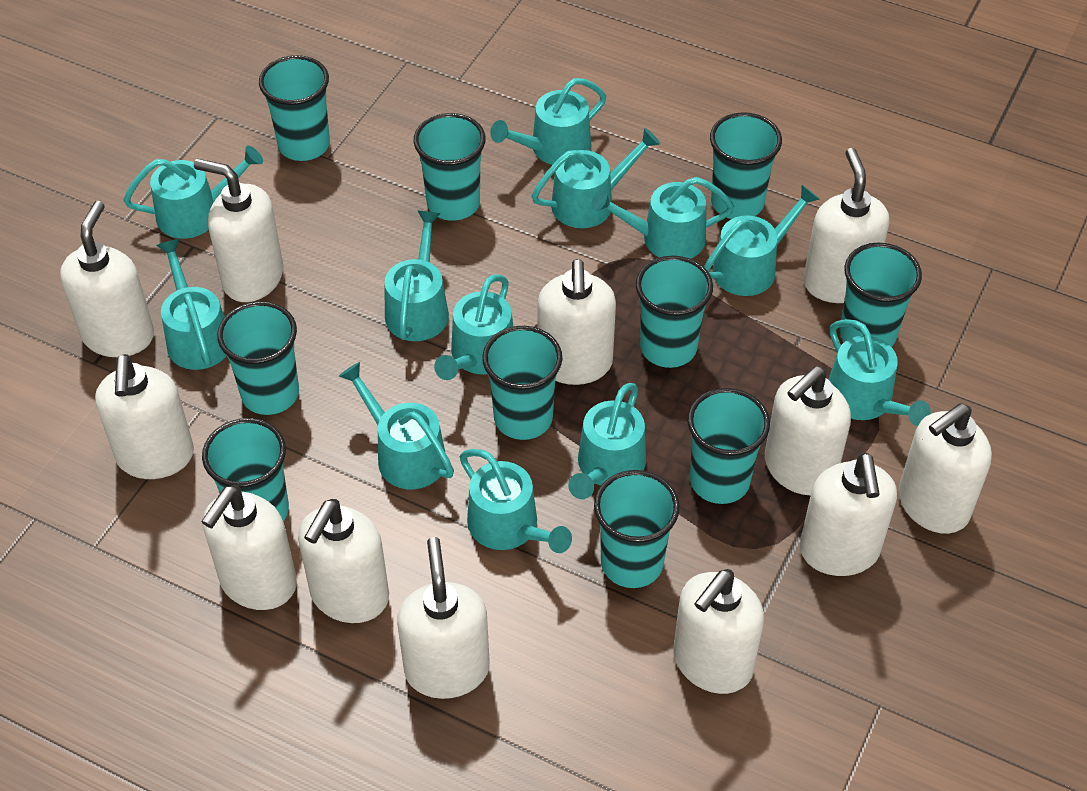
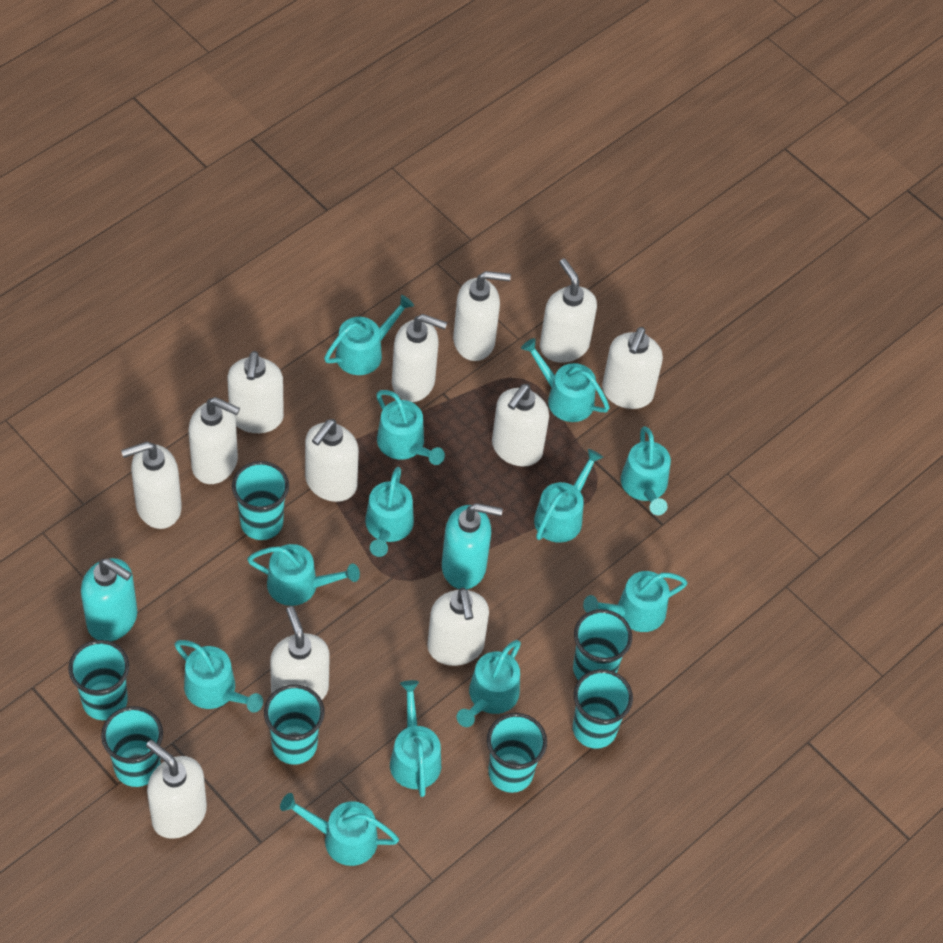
turquoise cup: [202,418,289,521] [217,301,299,415] [259,55,330,161] [414,113,486,221] [482,326,562,440] [594,470,680,588] [636,256,713,368] [687,388,770,504] [710,112,782,219] [840,243,922,347] = 10 -> [69,640,129,720] [101,706,163,787] [232,461,289,540] [264,684,325,765] [487,713,547,793] [573,609,632,680] [573,669,633,749] = 7
turquoise soap dispenser: none = 0 -> [81,558,137,642] [442,503,503,589] = 2

